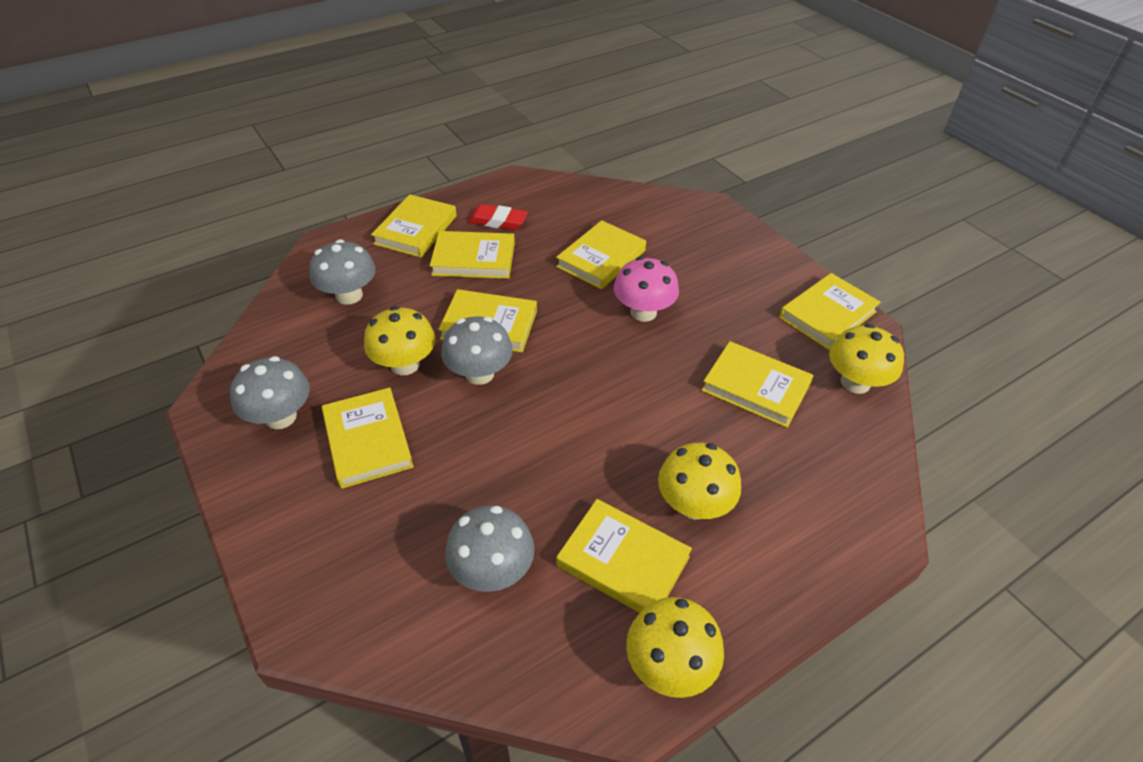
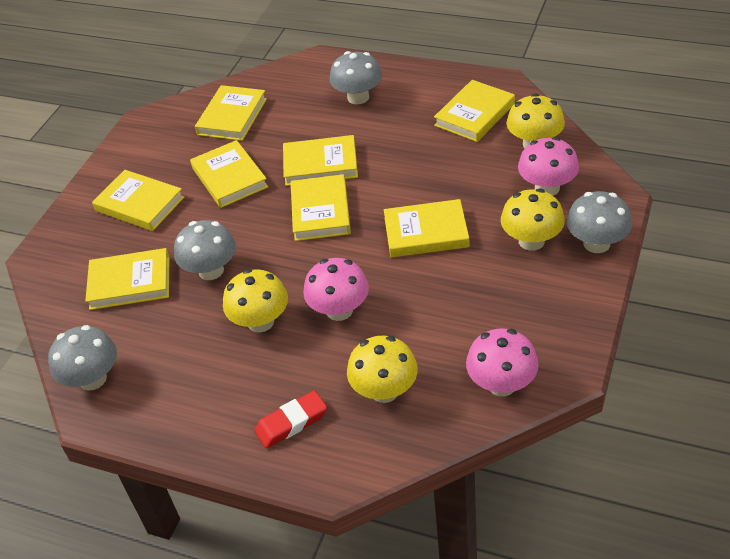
pink mushroom: [614,256,679,322] = 1 -> [304,258,369,321] [466,328,539,396] [518,137,579,196] = 3

